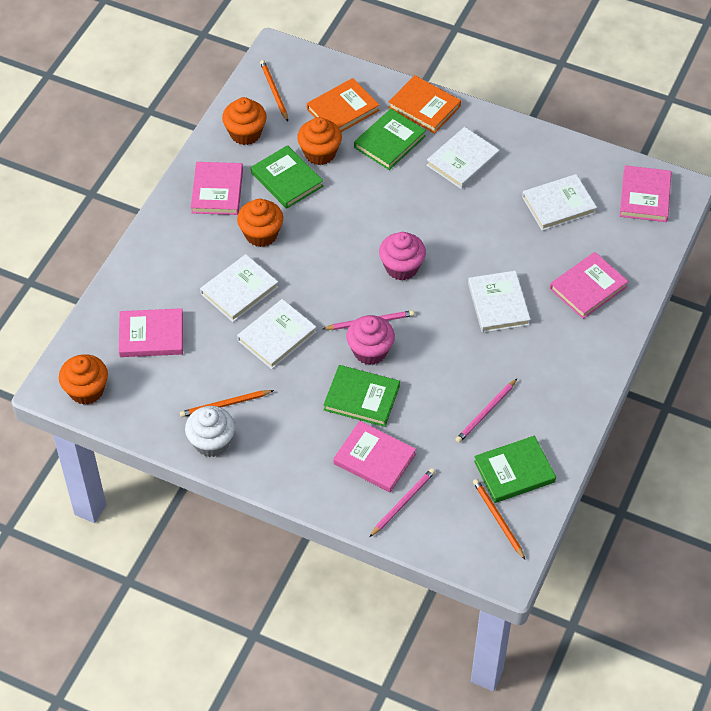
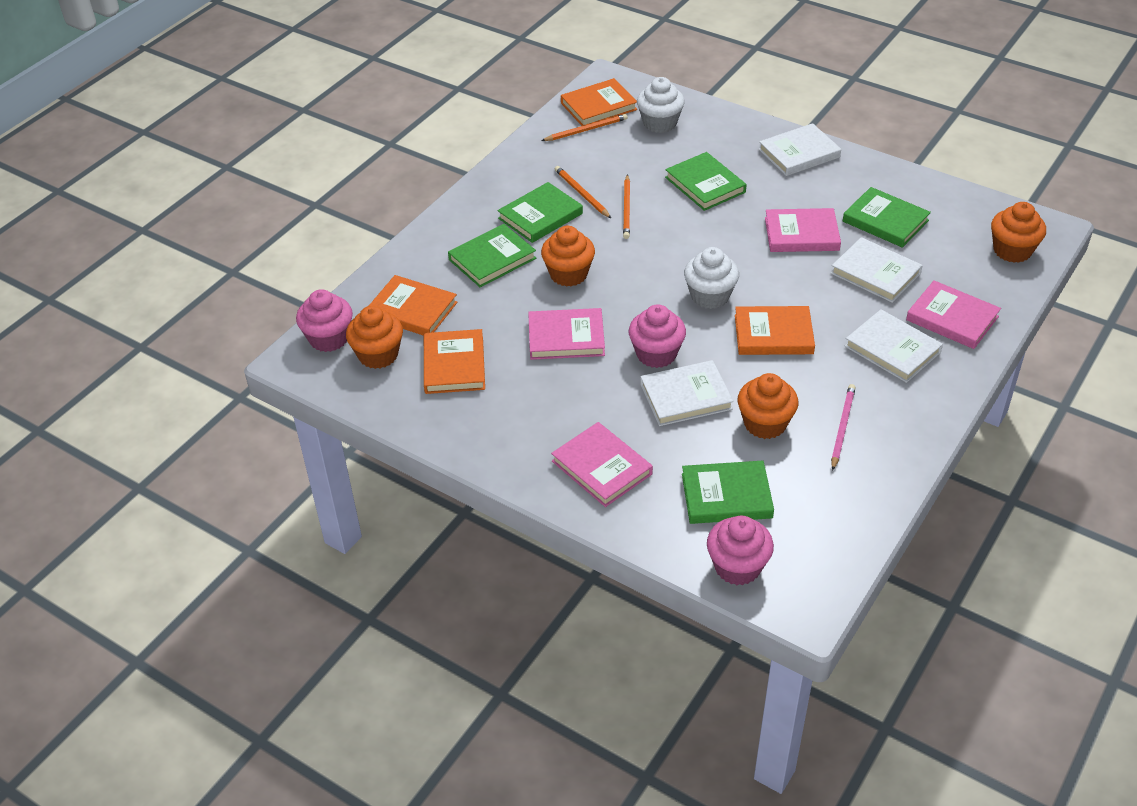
green book: [251,145,323,209] [324,365,400,427] [354,109,426,170] [474,436,556,503] = 4 -> [448,224,536,287] [498,182,583,243] [665,152,746,211] [682,461,774,524] [843,187,931,248] = 5
orange book: [307,78,379,132] [388,75,461,133] = 2 -> [369,275,457,336] [424,329,485,394] [561,78,637,126] [735,306,815,355] = 4
pink book: [119,308,183,357] [191,162,243,215] [333,421,416,493] [550,252,629,319] [620,165,671,222] = 5 -> [528,308,605,360] [551,422,653,507] [765,208,841,252] [906,280,1001,349] = 4
pink cupcake: [346,315,395,365] [379,232,426,280] = 2 -> [296,289,353,352] [629,304,686,368] [707,516,774,585] = 3
pink pencil: [323,310,415,330] [370,468,435,537] [455,379,517,443] = 3 -> [831,384,856,471] = 1
white book: [200,254,279,322] [237,299,317,369] [427,127,500,189] [468,270,531,333] [522,174,597,231] = 5 -> [640,360,734,426] [759,123,841,176] [831,237,923,303] [845,309,943,383] = 4
white cupcake: [185,406,235,457] = 1 -> [637,77,685,133] [684,247,739,309] = 2

